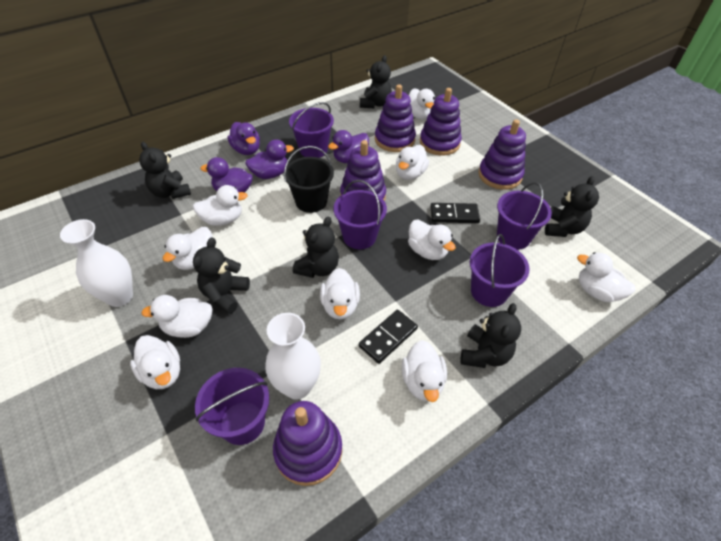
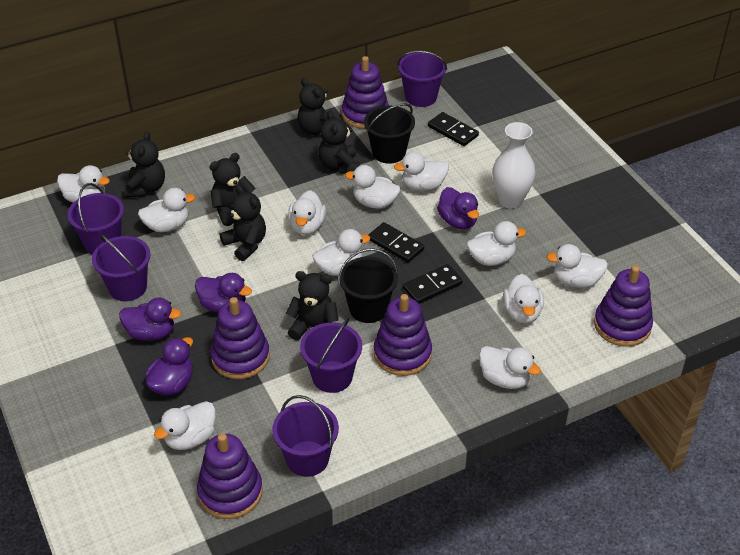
black bucket: [284,146,334,213] = 1 -> [339,248,398,323] [364,103,415,164] = 2
black domino: [359,310,418,364] [430,203,480,223] = 2 -> [368,222,424,263] [403,264,463,304] [428,112,479,146] = 3
white duck: [130,335,180,389] [141,295,212,338] [163,227,213,270] [193,185,248,226] [320,268,360,320] [396,145,429,180] [402,340,447,402] [408,220,456,260] [409,88,435,120] [577,252,635,302] = 10 -> [57,165,110,203] [138,188,195,232] [154,401,216,450] [288,190,326,235] [313,229,370,276] [345,165,400,209] [394,152,449,191] [467,221,526,266] [479,346,541,389] [503,274,544,323] [547,244,608,288] = 11
white vase: [60,219,133,307] [265,313,321,399] = 2 -> [492,122,536,209] = 1

